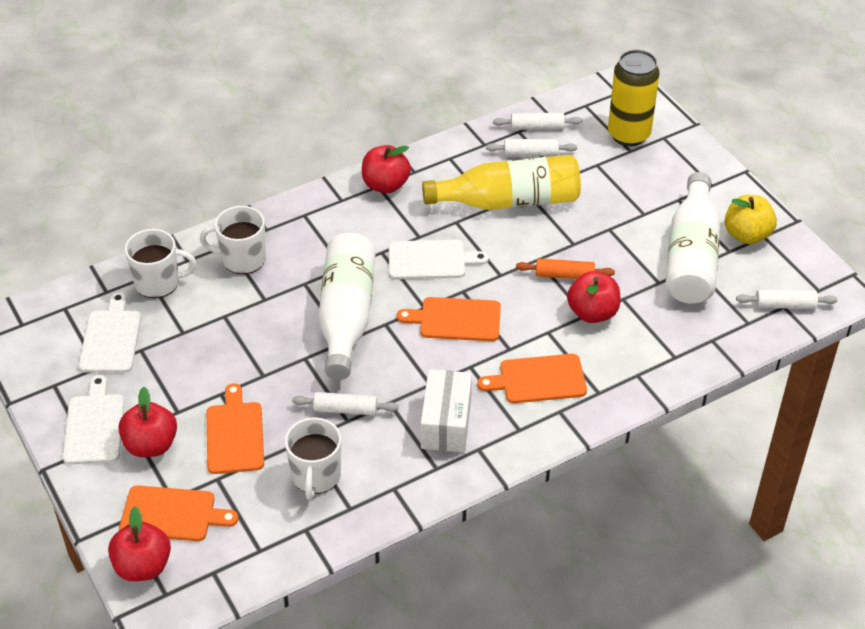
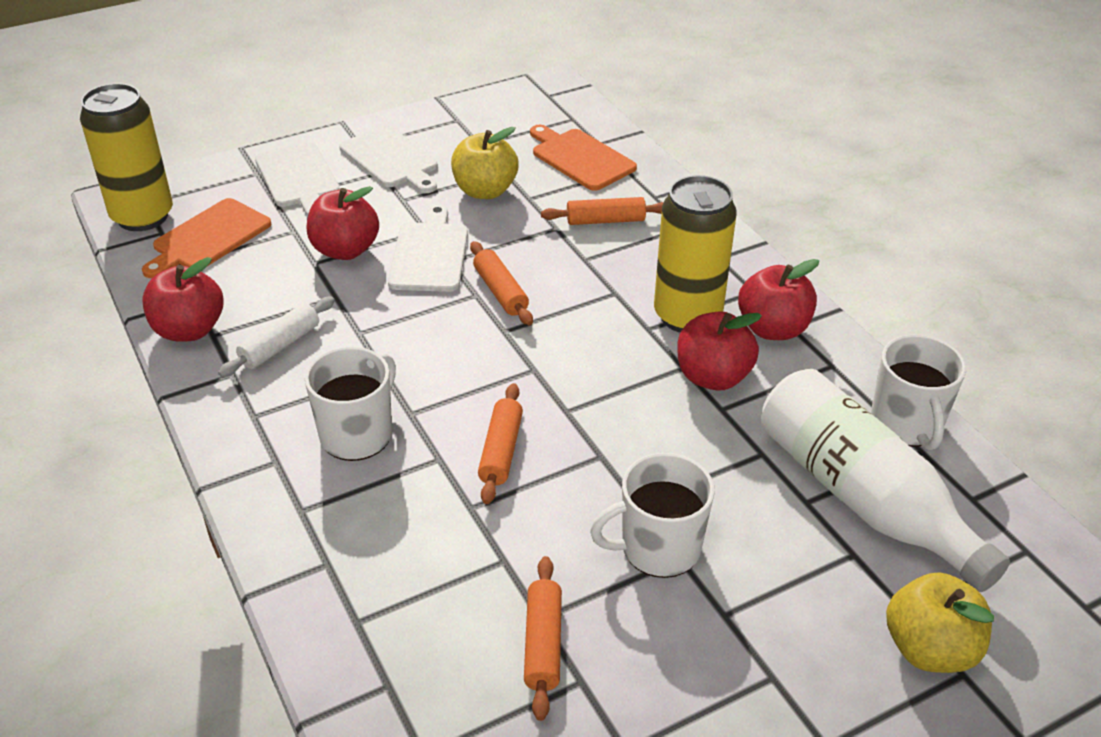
orange cutting board: [119,485,238,541] [206,383,264,474] [397,297,501,341] [477,354,587,403] = 4 -> [142,198,271,278] [530,125,637,191] = 2
orange rolling pin: [516,258,615,279] = 1 -> [470,241,533,325] [478,383,523,504] [524,556,562,721] [541,197,663,225] = 4
white bottle: [318,233,376,380] [665,172,720,304] = 2 -> [761,369,1010,592] = 1
white box: [421,369,472,453] = 1 -> none = 0
white rolling pin: [292,392,399,415] [486,139,577,156] [493,113,583,130] [736,290,838,309] = 4 -> [218,296,335,377] = 1
yellow apple: [725,195,777,244] = 1 -> [451,127,518,199] [886,573,994,673] = 2
yellow bottle: [422,155,581,210] = 1 -> none = 0
yellow can: [608,50,660,146] = 1 -> [80,83,173,231] [654,175,737,332] = 2

